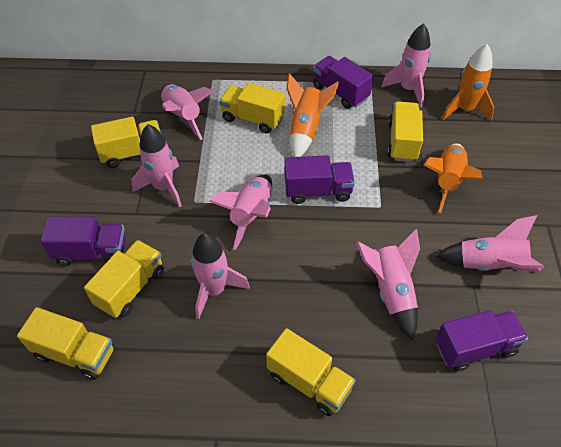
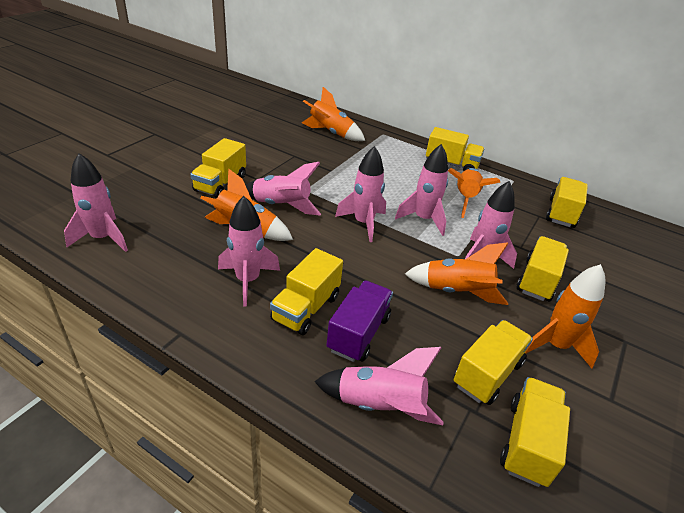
orange rocket: [287,73,339,157] [424,143,483,213] [442,44,494,120] = 3 -> [200,168,293,241] [302,87,365,141] [405,242,508,305] [448,168,501,218] [525,264,605,368] = 5
purple truck: [41,217,126,266] [284,155,355,204] [313,56,374,109] [435,310,528,371] = 4 -> [326,281,393,362] = 1
yellow truck: [17,307,114,380] [84,240,164,318] [91,117,161,168] [219,83,285,134] [266,328,356,416] [388,101,423,162] = 6 -> [190,138,246,198] [270,248,343,335] [426,127,484,171] [453,320,533,405] [500,377,570,487] [516,236,569,302] [546,177,588,228] = 7

